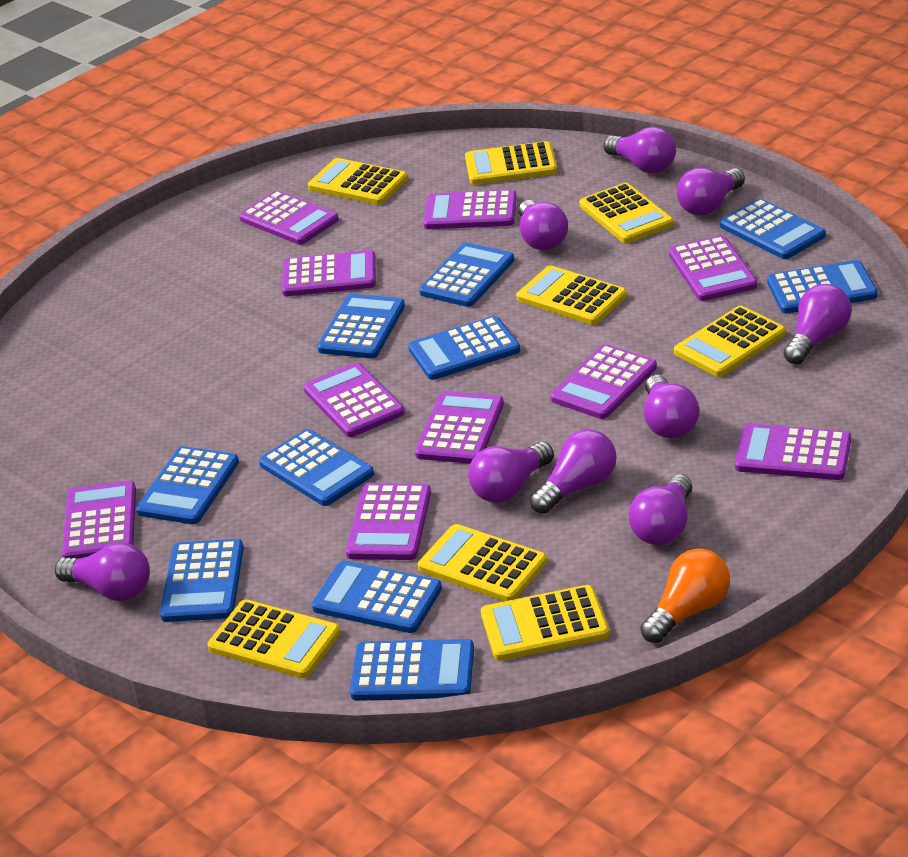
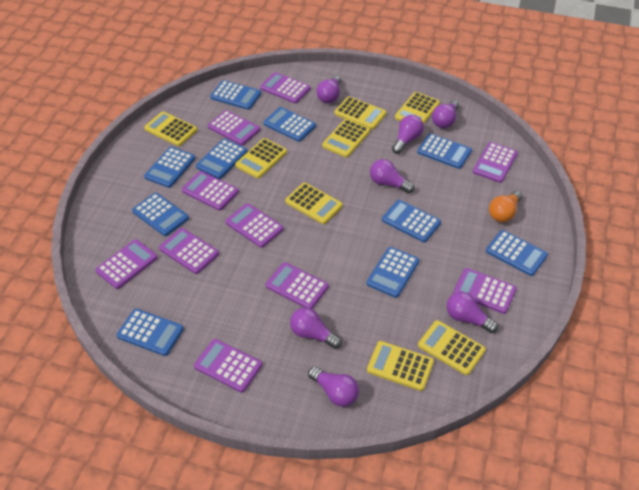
purple light bulb: [55,542,150,601] [468,442,554,503] [519,200,568,250] [530,429,616,514] [603,127,676,173] [629,474,692,545] [644,375,699,439] [677,168,745,216] [783,284,852,365] = 9 -> [290,307,342,349] [308,366,359,407] [316,75,341,103] [370,159,415,193] [392,115,424,154] [432,100,459,128] [446,292,498,333] = 7

